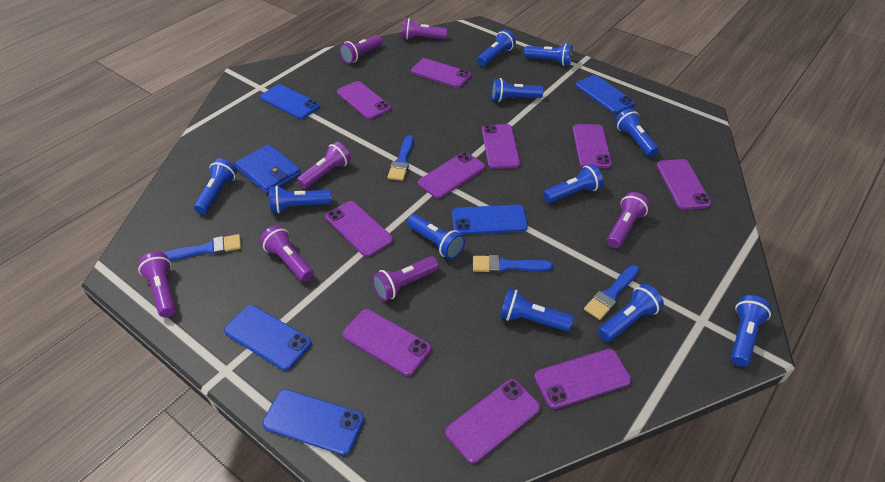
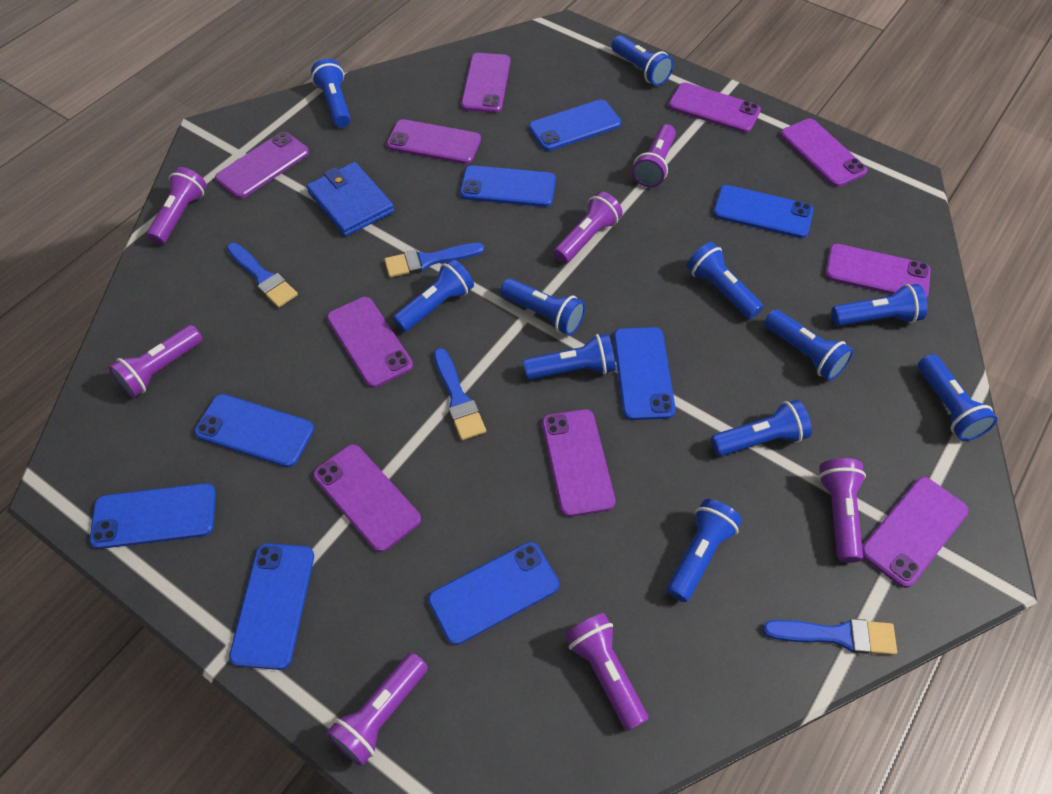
blue phone: [224,305,312,370] [260,84,320,119] [262,389,364,455] [452,205,528,235] [576,75,635,113] = 5 -> [89,483,216,549] [194,394,314,467] [229,543,314,670] [428,542,559,645] [460,165,556,207] [529,99,621,151] [613,327,676,420] [713,185,814,238] = 8

